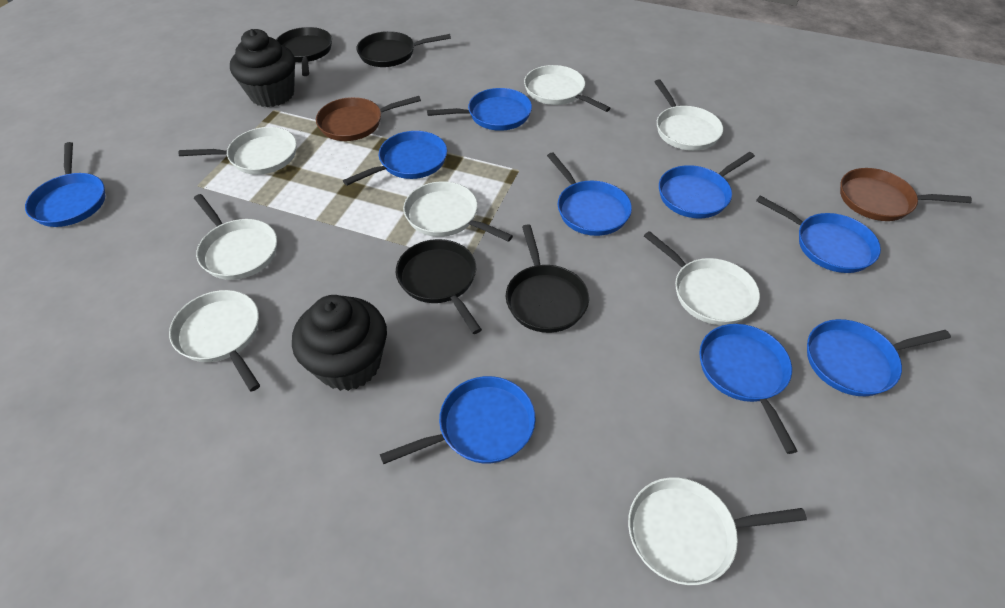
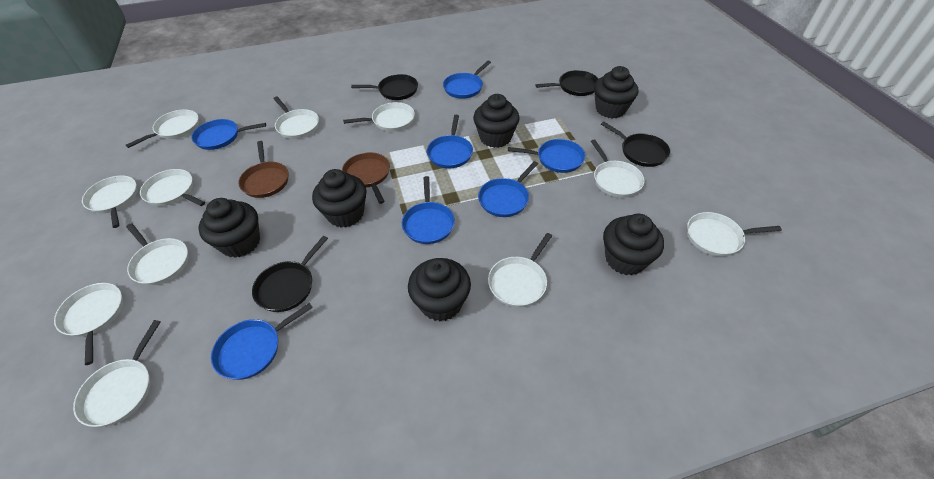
black cupcake: [230,29,295,107] [292,295,387,391] = 2 -> [198,198,260,258] [312,169,367,228] [408,258,471,321] [473,94,520,148] [594,66,638,119] [603,214,664,275] = 6
blue pan: [25,142,105,227] [343,131,447,185] [380,376,536,464] [427,88,532,131] [547,152,632,236] [659,152,755,218] [699,324,797,454] [756,195,881,273] [807,319,951,396] = 9 -> [191,119,266,150] [211,303,313,380] [402,176,455,244] [427,115,473,168] [443,60,491,99] [478,161,538,217] [508,139,585,173] = 7
white pan: [169,290,260,392] [179,127,297,175] [194,194,277,280] [403,181,513,242] [524,65,610,112] [628,477,807,585] [644,231,760,325] [654,79,723,151] = 8 -> [54,283,123,365] [73,320,160,427] [82,176,138,228] [126,110,199,148] [126,223,189,285] [140,169,205,206] [273,96,319,139] [343,102,415,131] [488,233,552,307] [591,139,645,198] [687,212,782,256] = 11

